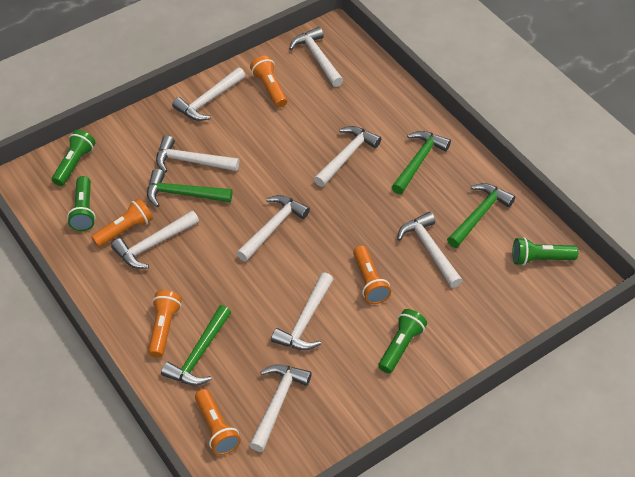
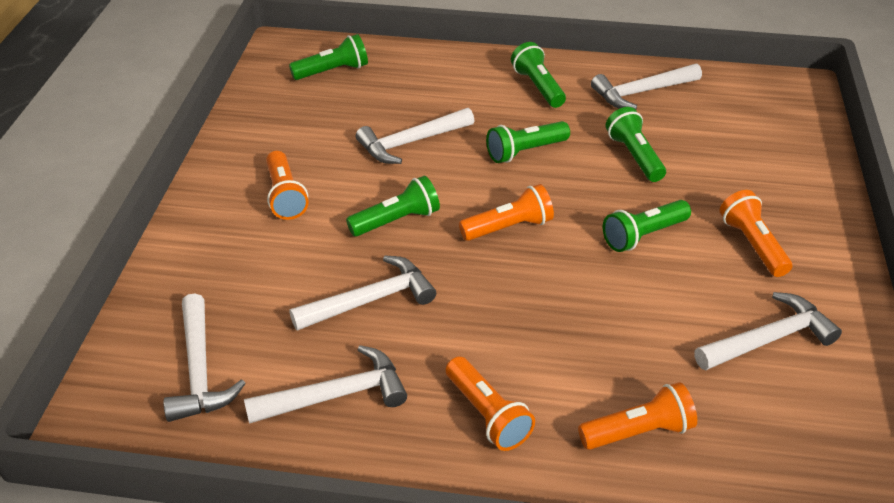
green flashlight: [52,130,95,186] [67,176,96,231] [378,309,427,374] [512,237,578,266] = 4 -> [289,34,368,80] [346,176,440,237] [486,121,570,163] [511,42,566,108] [603,200,691,252] [606,107,666,182] = 6
green hammer: [147,169,232,207] [161,305,231,386] [392,131,451,194] [447,183,515,248] = 4 -> none = 0
white hammer: [111,211,199,269] [156,135,239,173] [172,67,246,121] [237,195,310,262] [249,364,312,452] [271,272,333,350] [289,27,343,87] [314,126,381,187] [397,212,463,288] = 9 -> [164,293,246,422] [244,345,407,424] [289,256,436,331] [356,108,474,164] [591,64,702,110] [694,292,842,370] = 6

